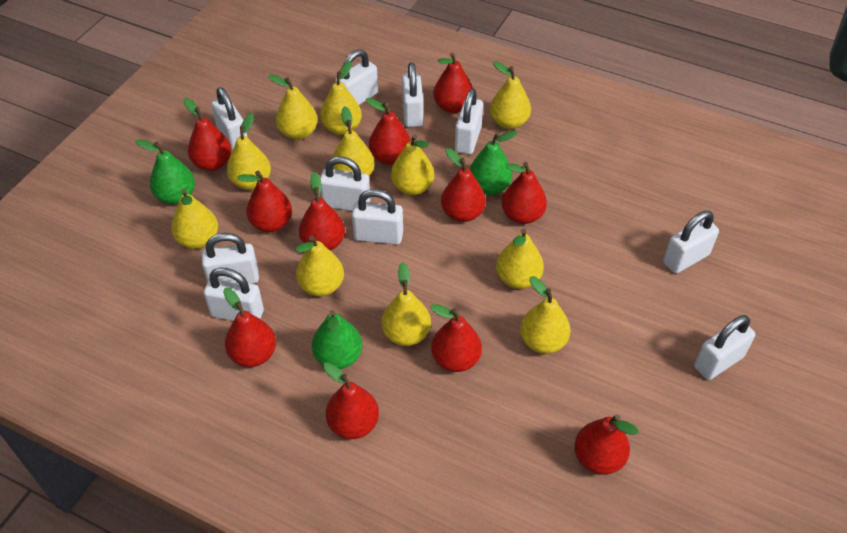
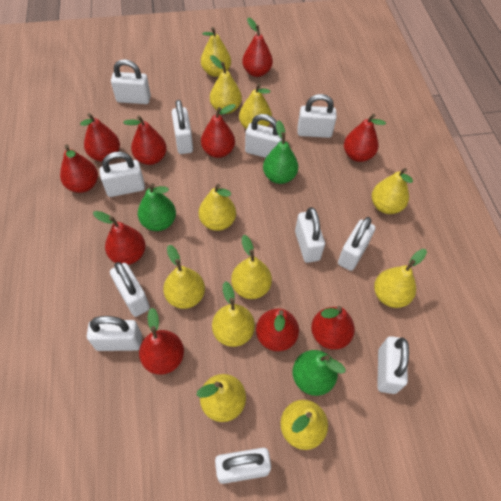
red pear: [183,98,231,171] [223,288,276,367] [237,171,292,232] [299,172,345,251] [324,362,379,439] [366,98,411,165] [430,304,482,372] [433,53,473,113] [441,148,486,222] [502,162,547,224] [574,415,638,475] = 11 -> [60,145,98,193] [80,113,120,162] [93,211,146,265] [123,116,167,165] [139,308,184,375] [201,104,236,158] [242,18,273,77] [256,308,299,351] [311,306,355,350] [344,114,386,162] = 10
white padlock: [202,233,259,284] [204,268,264,321] [211,87,247,151] [320,156,370,211] [335,49,378,105] [352,189,403,245] [402,62,423,127] [455,88,483,154] [663,211,719,274] [694,315,755,380] = 10 -> [87,316,142,351] [99,152,145,197] [110,262,150,317] [111,59,151,104] [172,100,193,154] [215,448,271,484] [245,114,282,158] [295,207,325,263] [298,94,337,138] [338,217,375,271] [377,336,409,394] = 11

